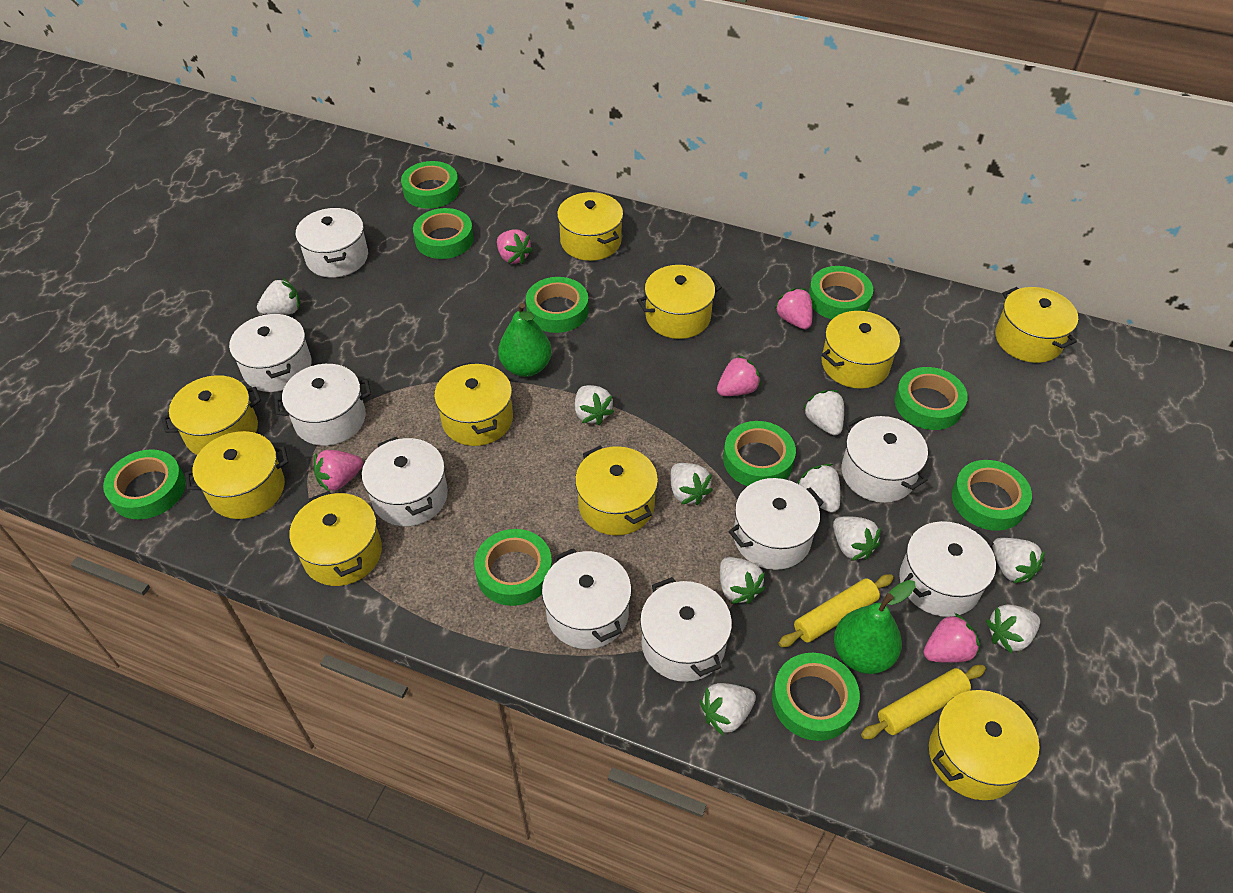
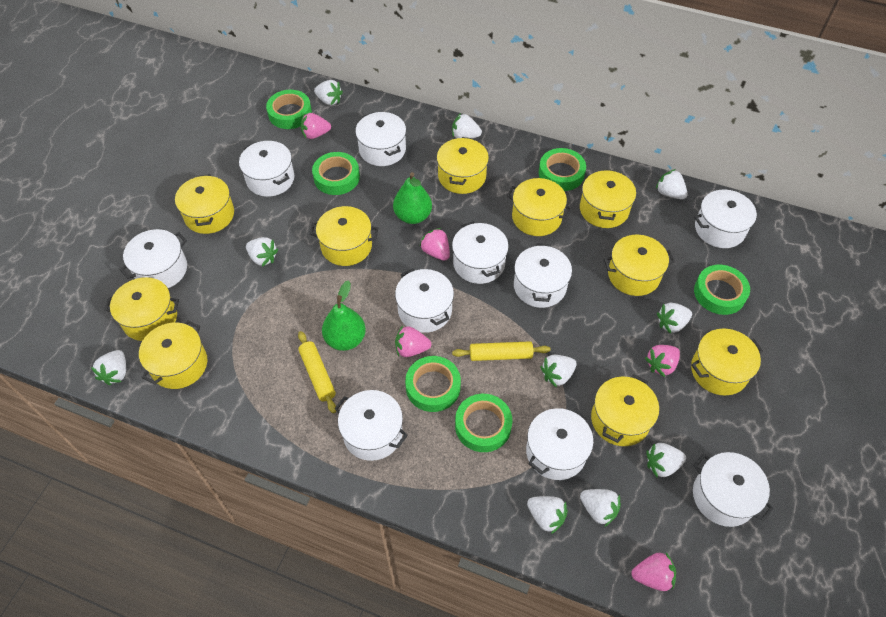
green tape: [103,449,186,520] [401,161,459,209] [413,208,474,259] [474,529,552,606] [526,277,589,333] [723,421,796,486] [772,653,860,741] [809,266,873,319] [895,367,968,430] [952,460,1032,531] = 10 -> [266,90,312,129] [312,152,360,195] [405,356,461,412] [455,394,512,452] [539,148,586,191] [694,265,750,315] = 6
white pot: [229,313,312,392] [274,364,371,446] [296,208,368,278] [362,437,448,526] [542,548,631,649] [640,577,732,682] [728,478,824,570] [841,416,928,503] [899,521,996,617] = 9 -> [120,229,187,288] [239,141,294,197] [334,390,408,461] [355,112,406,166] [395,268,454,333] [452,221,509,284] [514,243,572,308] [526,408,594,480] [693,452,774,527] [694,190,760,248] = 10

